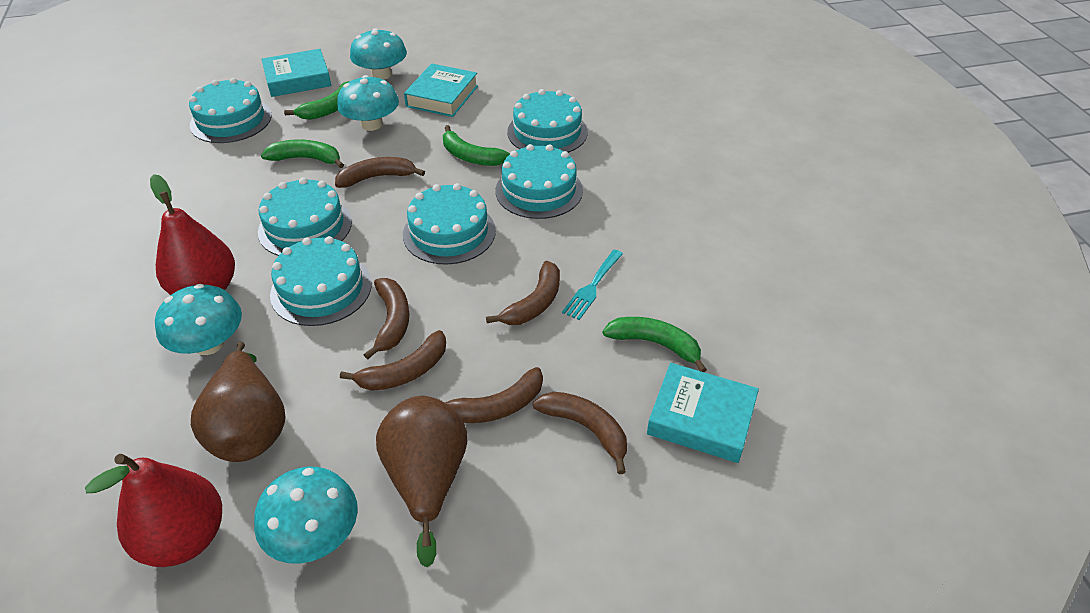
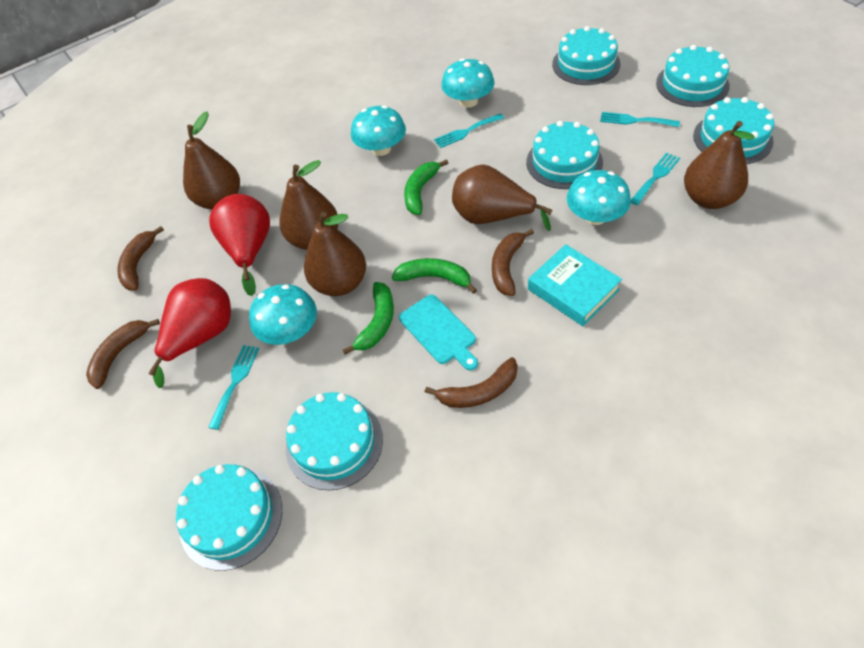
brown banana: [335,157,425,188] [340,330,446,391] [364,278,409,359] [444,367,543,423] [486,261,560,325] [533,392,627,474] = 6 -> [86,319,160,389] [117,226,164,290] [425,357,518,408] [492,229,534,296] = 4
brown pear: [191,342,286,462] [376,396,467,567] = 2 -> [183,112,240,210] [279,160,338,250] [304,212,366,296] [452,164,552,231] [684,121,755,209] = 5
green banana: [261,139,344,168] [284,81,350,120] [443,125,510,166] [602,317,707,372] = 4 -> [343,282,394,355] [392,258,477,294] [404,159,448,215] = 3
turquoise book: [262,49,331,97] [404,63,478,117] [647,363,759,463] = 3 -> [528,244,622,326] = 1
turquoise cutting board: none = 0 -> [399,294,478,371] = 1
turquoise fork: [562,250,623,320] = 1 -> [208,345,260,430] [434,113,504,148] [600,112,680,127] [631,153,680,205] = 4

